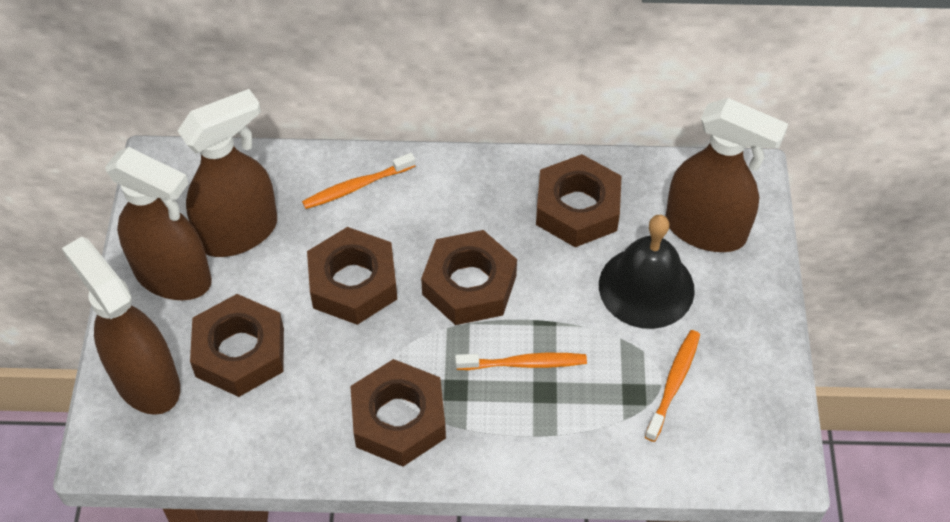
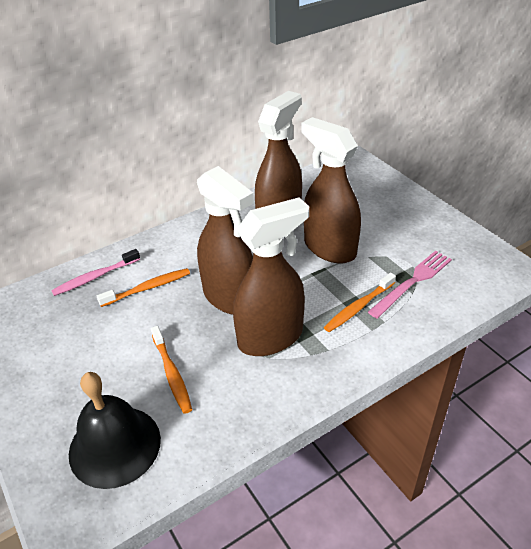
brown nut: [190,294,284,397] [307,227,397,325] [350,359,446,467] [421,230,517,325] [536,154,622,247] = 5 -> none = 0
pink fork: none = 0 -> [368,251,452,319] = 1
pink toothbrush: none = 0 -> [51,249,140,296] = 1

